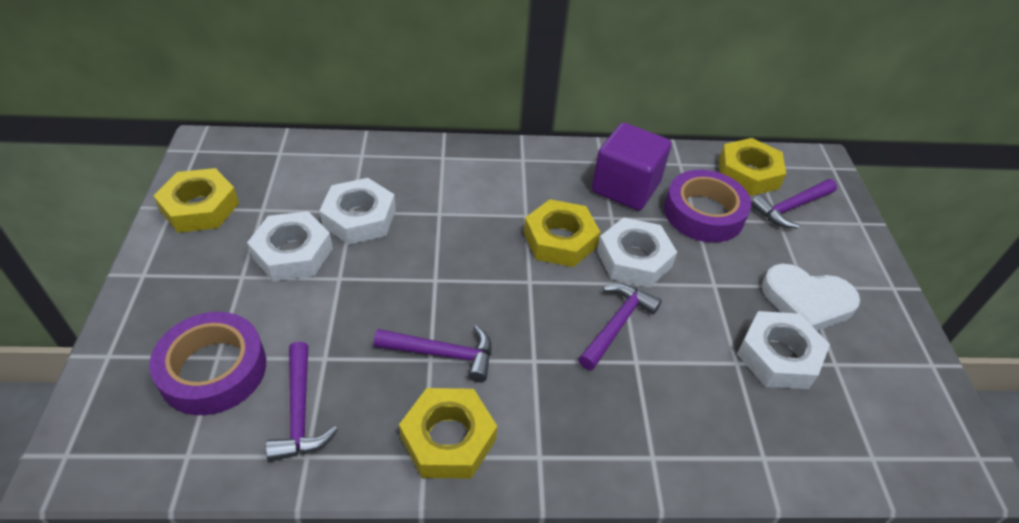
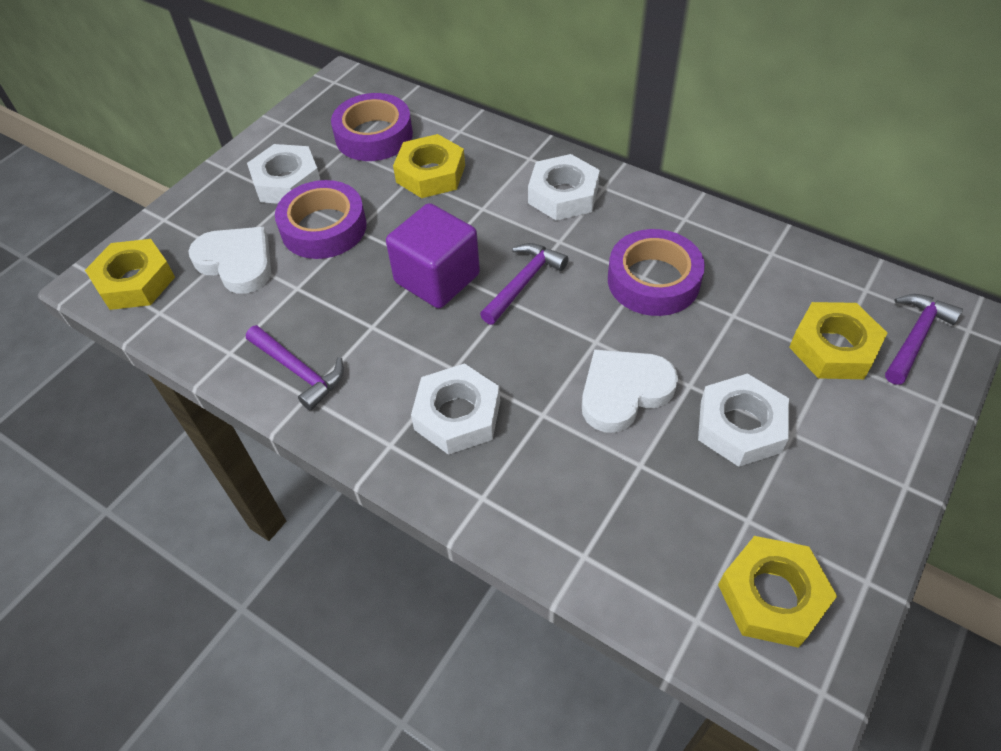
purple hammer: [266,342,338,462] [374,325,491,382] [578,283,662,370] [751,179,837,229] = 4 -> [246,325,344,411] [480,243,568,325] [885,294,963,385] = 3
purple tape: [149,312,266,415] [664,170,751,243] = 2 -> [275,180,367,259] [331,93,413,161] [608,229,705,316] = 3
white heart: [762,264,860,331] = 1 -> [188,227,271,294] [582,349,678,433] = 2

